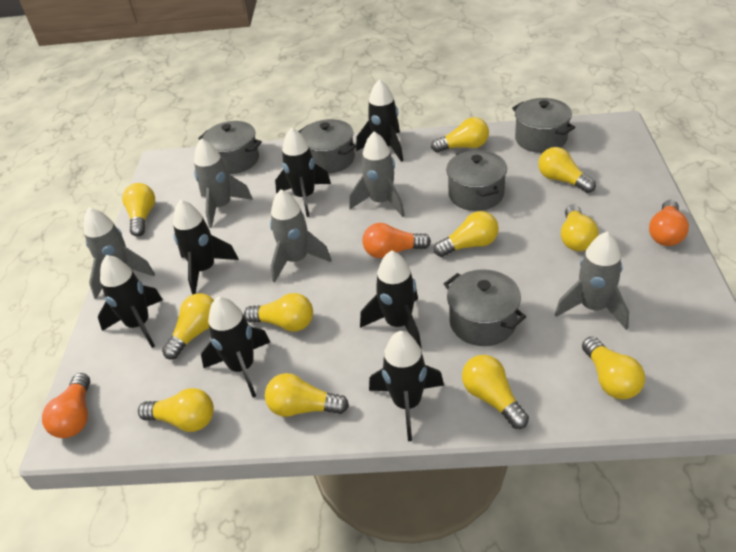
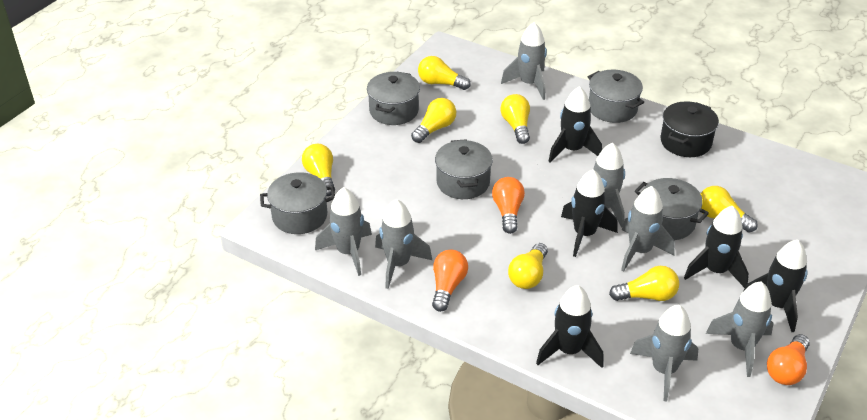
black pot: none = 0 -> [660,101,719,157] = 1
black rocket: [98,255,163,348] [173,199,239,295] [201,296,270,398] [275,127,331,217] [356,79,403,162] [360,250,421,348] [369,331,444,441] = 7 -> [536,285,604,368] [548,86,602,163] [561,169,618,257] [684,206,749,288] [742,240,808,333] = 5
grey rocket: [84,207,155,299] [194,139,253,228] [270,189,331,282] [349,131,405,217] [555,232,629,330] = 5 -> [315,187,372,276] [375,199,433,289] [501,22,547,100] [574,143,625,228] [621,186,675,271] [630,305,698,401] [706,281,774,377] = 7
yellow light bulb: [122,183,155,237] [138,388,214,432] [162,293,214,359] [244,293,313,332] [265,373,349,417] [431,117,489,153] [434,211,499,257] [462,355,529,429] [538,147,596,193] [561,204,599,251] [582,337,645,399] = 11 -> [302,144,335,196] [411,98,456,143] [418,56,471,90] [500,94,530,144] [508,243,548,289] [609,266,679,301] [701,186,758,233] = 7

